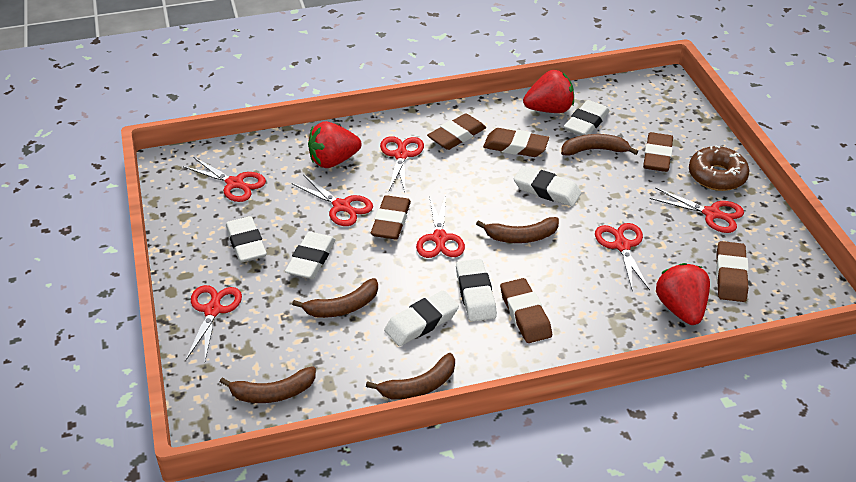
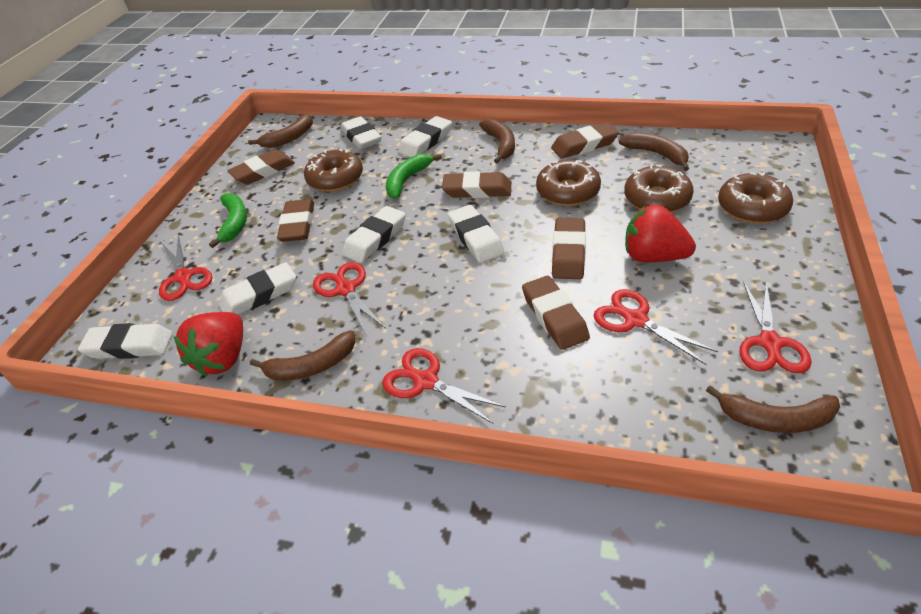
brown donut: [689,146,750,191] = 1 -> [304,149,363,192] [536,160,601,206] [624,165,694,212] [718,172,793,224] = 4
green banana: none = 0 -> [209,193,247,248] [386,154,442,199] = 2
red scissors: [183,157,266,202] [186,285,242,361] [292,174,373,226] [380,136,424,192] [416,195,465,258] [595,223,650,291] [650,188,744,233] = 7 -> [159,236,212,301] [313,262,386,337] [382,348,506,424] [594,289,718,365] [739,281,811,373] = 5
red strawberry: [308,121,362,168] [523,70,574,113] [656,263,710,325] = 3 -> [173,312,243,377] [625,205,696,262] = 2

